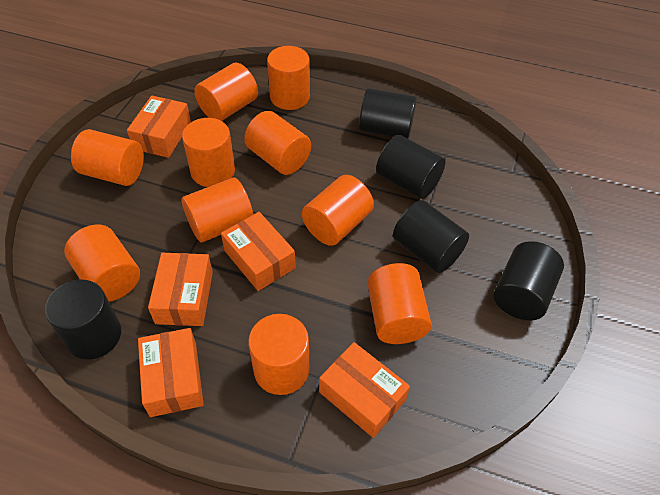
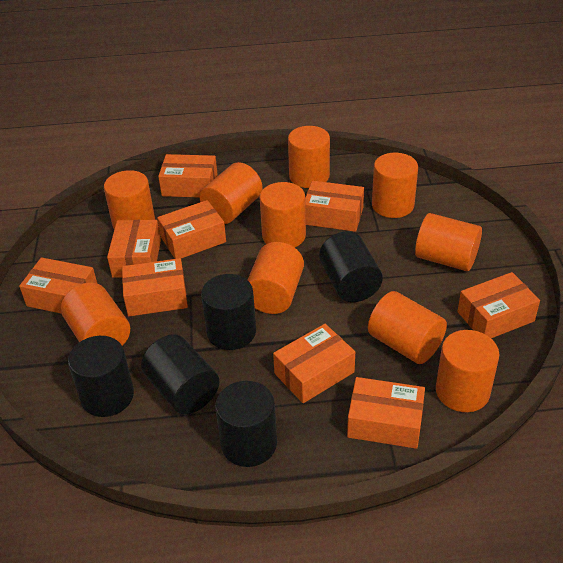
orange box: [127,96,191,158] [138,328,204,417] [148,253,213,326] [221,212,296,291] [319,342,410,438] = 5 -> [19,257,97,313] [107,220,161,278] [122,258,188,316] [157,200,226,259] [158,154,218,198] [273,324,355,403] [305,181,364,232] [347,377,425,449] [457,272,540,338] = 9

